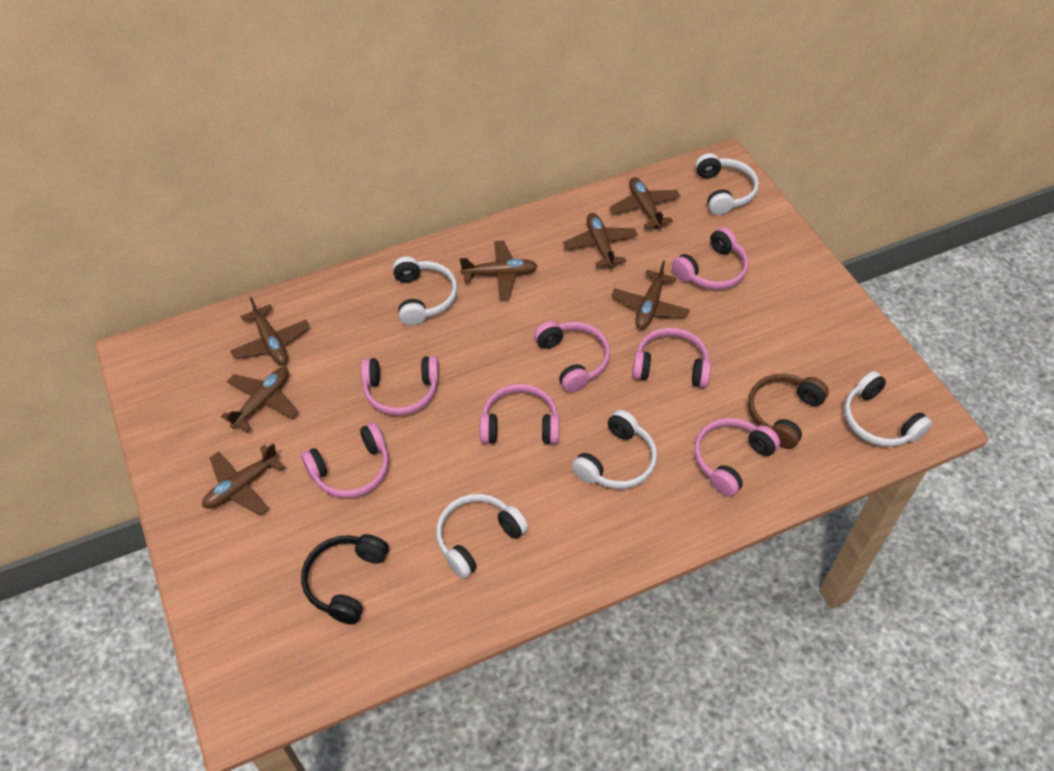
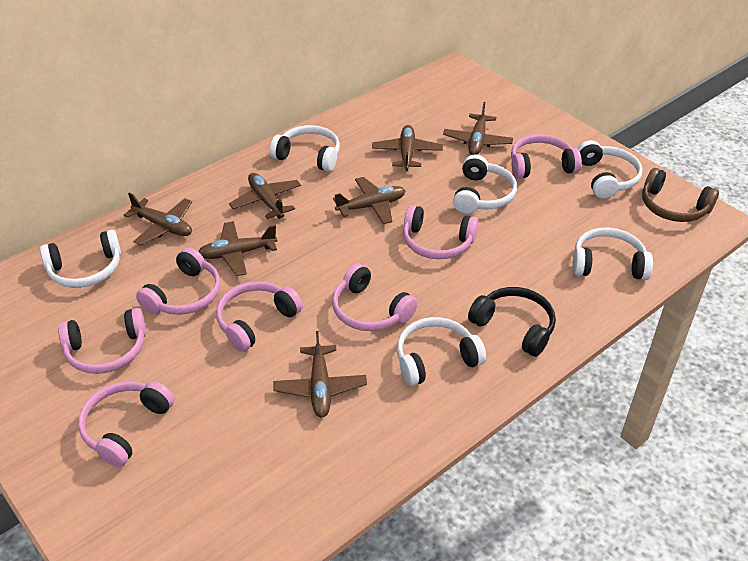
white headphones: [393,256,457,325] [436,494,528,579] [572,410,657,489] [695,153,759,215] [844,371,932,447] = 5 -> [40,230,121,288] [270,125,340,172] [397,317,486,386] [453,154,517,214] [572,228,653,280] [578,140,643,199] = 6

